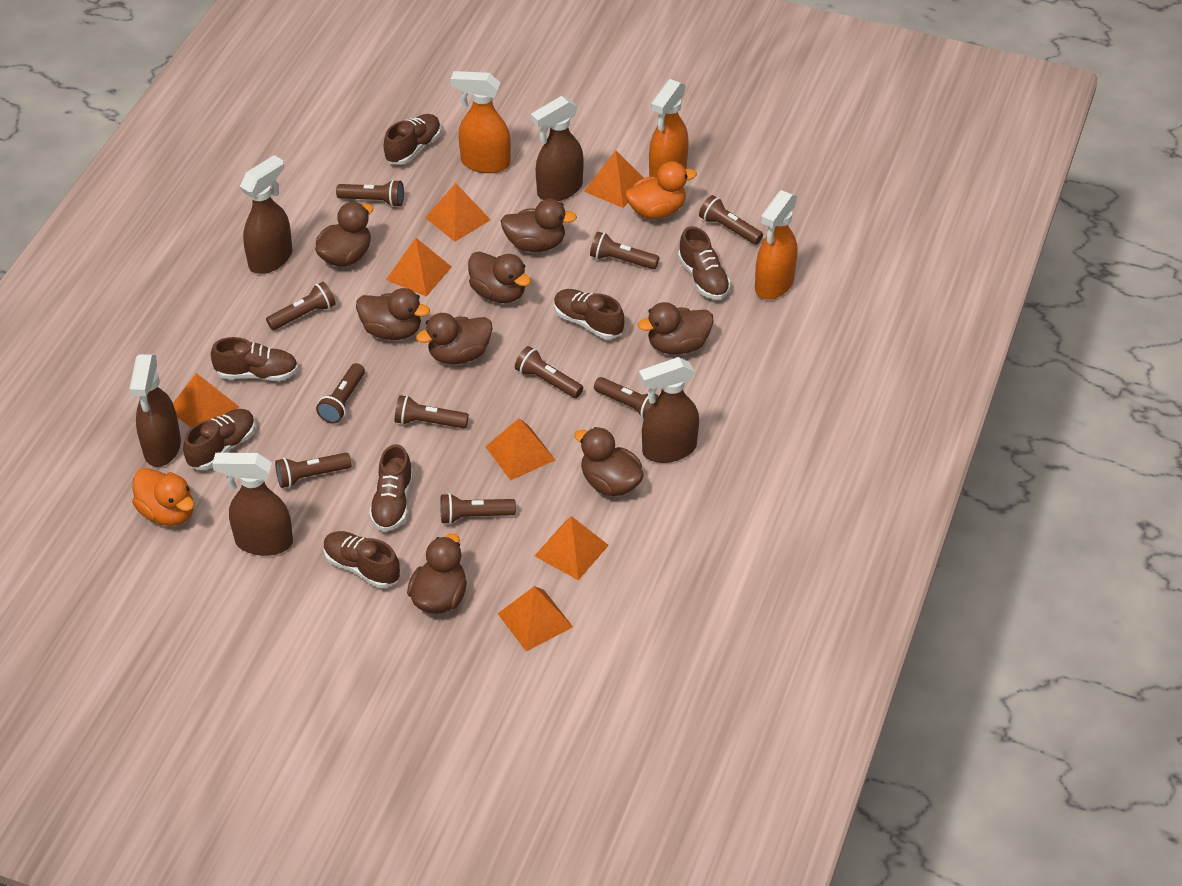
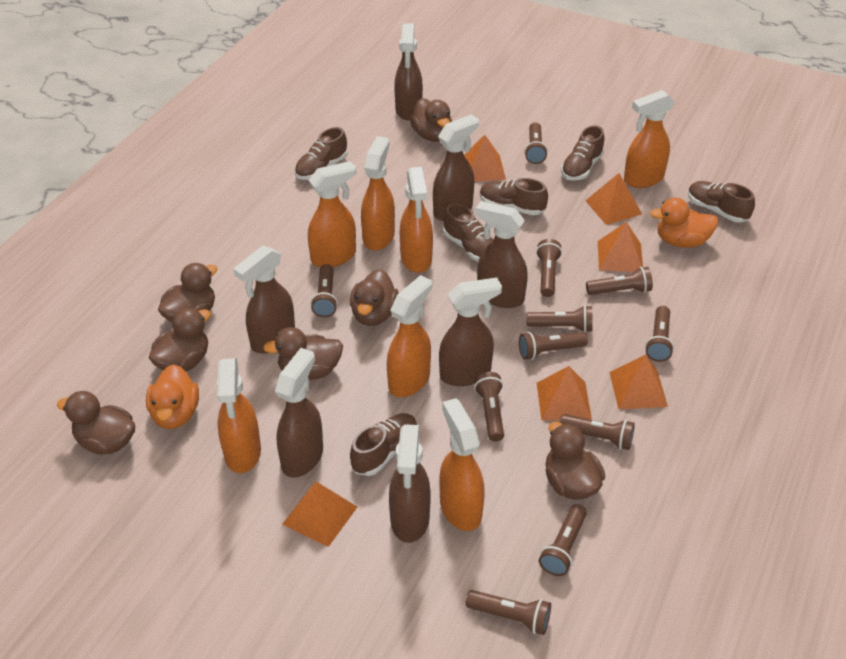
brown duck: [315,202,374,267] [356,288,430,340] [407,533,467,614] [416,313,493,364] [468,252,531,303] [500,199,577,252] [574,427,644,496] [638,302,714,355] = 8 -> [57,391,135,455] [149,308,211,372] [158,263,217,323] [263,327,343,380] [350,269,399,326] [410,98,452,142] [545,422,605,500] = 7
brown flashlight: [266,282,336,330] [275,453,352,488] [316,363,365,424] [336,179,404,207] [395,395,469,428] [440,493,516,524] [515,346,583,398] [590,231,659,269] [594,377,659,420] [699,195,763,245] = 10 -> [311,264,338,317] [465,590,551,635] [474,372,504,441] [519,332,588,360] [524,122,548,164] [526,305,593,332] [536,239,562,297] [539,504,587,576] [560,414,635,450] [586,267,653,295] [645,306,674,362] = 11
brown shoe: [183,409,255,470] [211,337,298,381] [324,531,400,588] [369,444,413,532] [383,114,441,165] [554,289,624,339] [678,226,731,299] = 7 -> [295,127,348,180] [350,413,418,476] [443,204,493,261] [480,178,548,215] [561,125,604,181] [688,181,755,223] = 6
brown spray bottle: [130,354,181,467] [212,453,293,556] [240,155,292,274] [531,96,584,201] [639,357,699,463] = 5 -> [233,246,295,354] [275,348,323,478] [389,424,431,543] [394,23,423,120] [433,114,479,221] [439,277,502,386] [475,201,528,308] = 7
orange pyramid: [173,373,239,428] [386,238,451,297] [425,183,491,242] [485,418,555,481] [498,586,573,652] [535,516,609,580] [584,151,643,208] = 7 -> [283,482,357,547] [464,135,506,182] [537,366,592,421] [585,173,642,225] [598,222,643,272] [609,355,668,409] = 6
orange spray bottle: [451,71,511,173] [649,79,689,177] [755,190,797,300] = 3 -> [217,358,261,473] [308,161,356,267] [361,136,395,250] [387,275,432,397] [400,167,433,273] [439,398,485,531] [624,90,675,188] = 7

